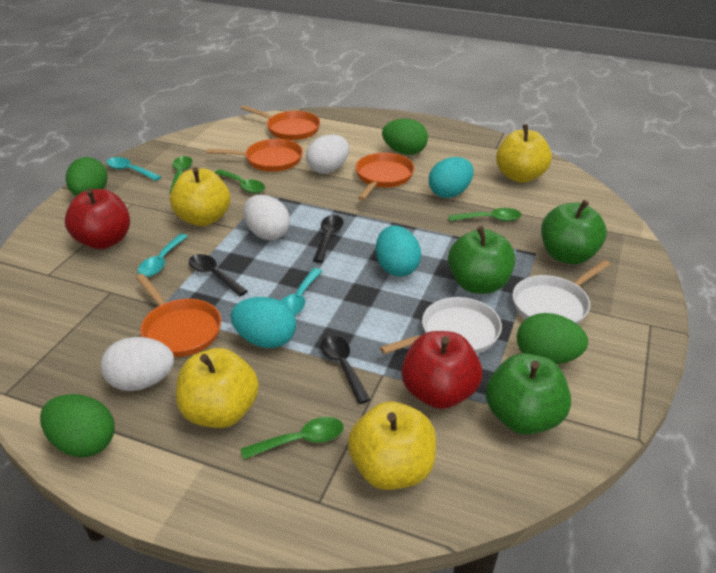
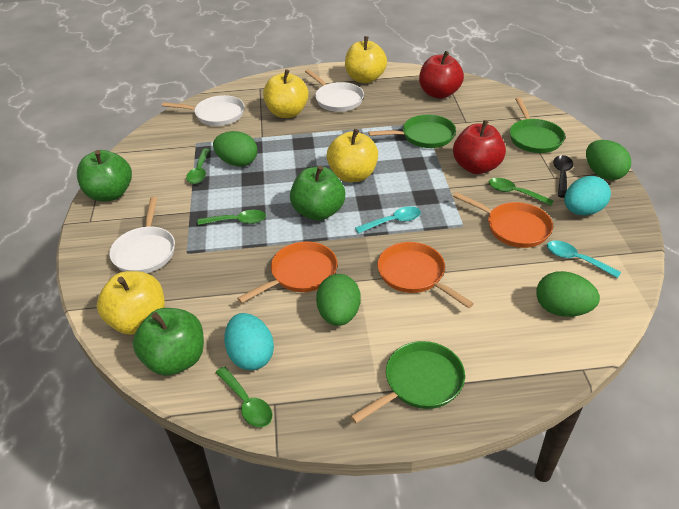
black spoon: [189,254,248,296] [313,215,344,263] [321,335,371,404] = 3 -> [553,155,573,198] = 1
green pan: none = 0 -> [350,341,465,423] [368,115,456,148] [510,97,565,153] = 3
orange pan: [136,274,221,357] [206,139,303,172] [241,105,320,140] [355,153,415,200] = 4 -> [237,242,338,303] [377,242,474,308] [453,192,553,248] = 3
turquoise egg: [231,297,296,348] [376,226,421,276] [429,157,473,198] = 3 -> [224,313,274,371] [564,176,611,215] = 2
turquoise spoon: [106,157,161,181] [138,234,188,277] [281,268,322,315] = 3 -> [355,206,421,234] [547,240,621,278] = 2
white egg: [101,337,174,391] [243,195,290,240] [306,135,349,174] = 3 -> none = 0
white pan: [380,297,502,354] [512,260,611,324] = 2 -> [109,197,175,273] [162,95,245,126] [305,69,364,112] = 3

